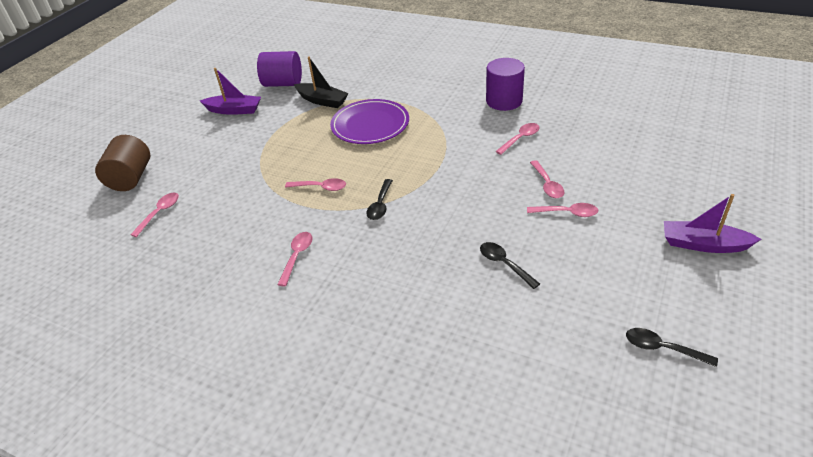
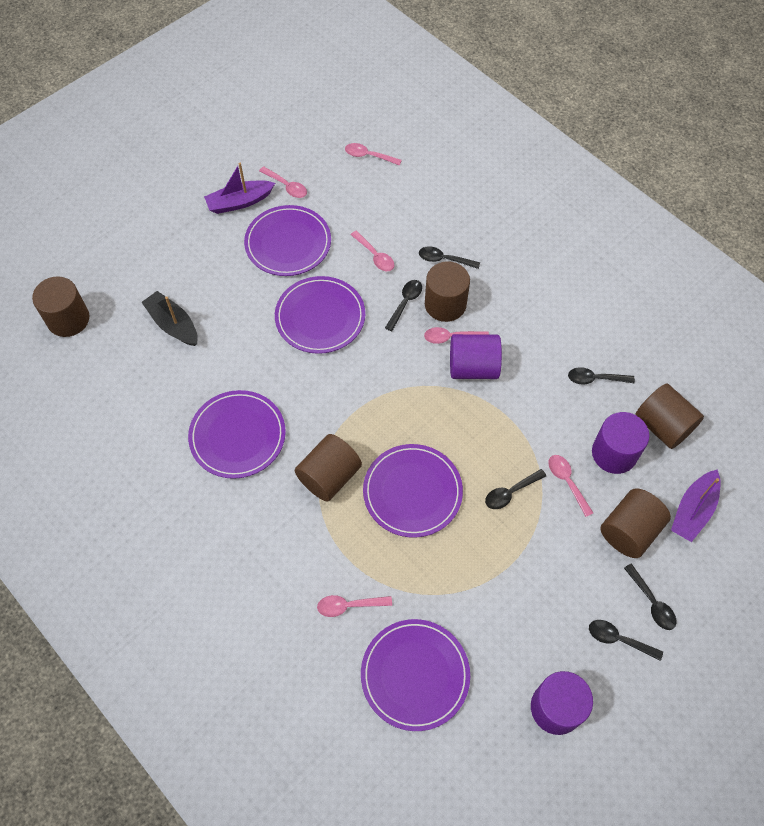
black spoon: [366,179,393,220] [480,242,540,289] [626,328,718,367] = 3 -> [385,280,422,331] [419,246,480,269] [485,469,546,509] [568,367,635,385] [589,620,663,661] [624,564,676,630] = 6
brown cylinder: [95,135,150,191] = 1 -> [32,276,89,337] [295,434,362,501] [425,261,470,322] [600,488,671,558] [635,383,704,449] = 5
purple cylinder: [257,51,302,87] [486,58,525,111] = 2 -> [450,334,502,379] [531,671,593,735] [592,412,649,474] = 3
purple plate: [330,99,409,144] = 1 -> [188,390,286,479] [244,205,331,276] [275,276,365,354] [361,619,470,731] [363,444,463,538] = 5

